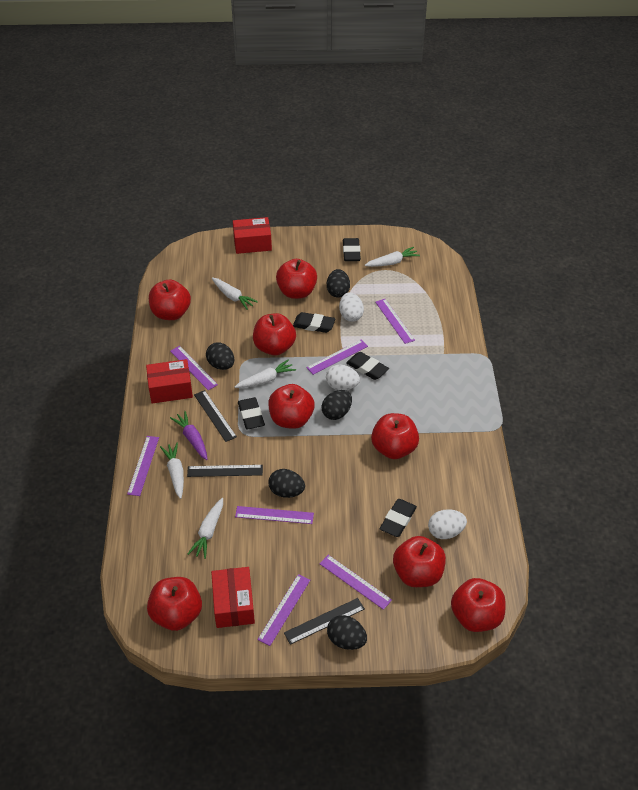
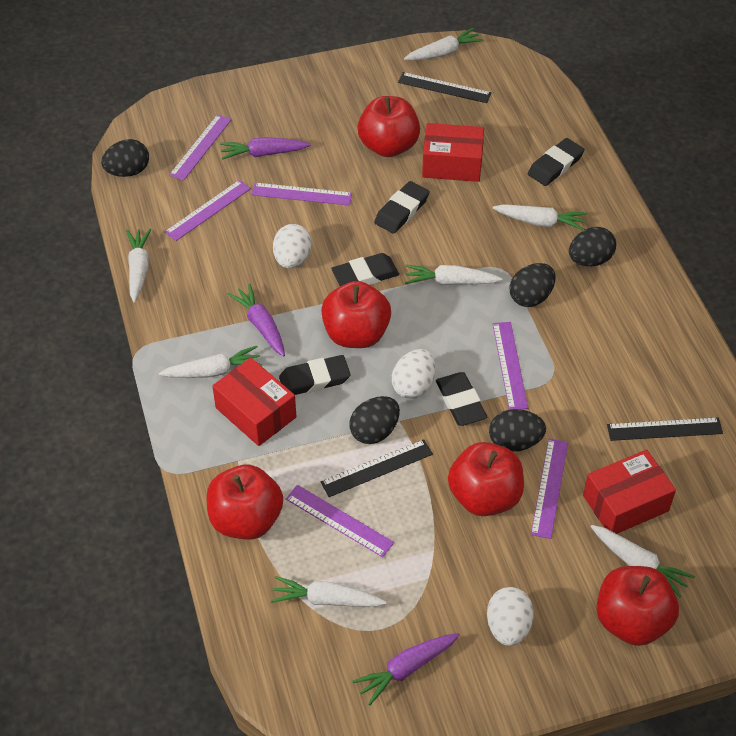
purple carrot: [170,411,208,460] = 1 -> [220,137,311,160] [228,284,285,357] [352,633,460,706] = 3
purple ruler: [127,436,159,496] [170,346,218,390] [235,506,314,524] [257,574,310,646] [306,340,368,375] [319,555,392,610] [375,299,415,344] = 7 -> [165,180,251,241] [169,114,232,181] [251,183,352,206] [286,485,394,557] [493,322,528,410] [531,438,568,539] = 6
red apple: [147,577,202,631] [149,280,191,320] [253,313,296,355] [268,384,315,429] [276,259,317,299] [371,413,419,459] [393,536,446,587] [451,578,505,632] = 8 -> [206,465,283,540] [321,281,391,348] [358,96,420,157] [448,442,524,516] [596,566,679,646] = 5
white carrot: [160,443,184,499] [188,498,223,559] [212,278,258,310] [235,359,296,388] [365,247,420,267] = 5 -> [126,229,151,302] [159,346,262,378] [271,576,386,607] [404,28,484,60] [405,264,503,285] [493,204,587,231] [591,525,695,598] = 7

